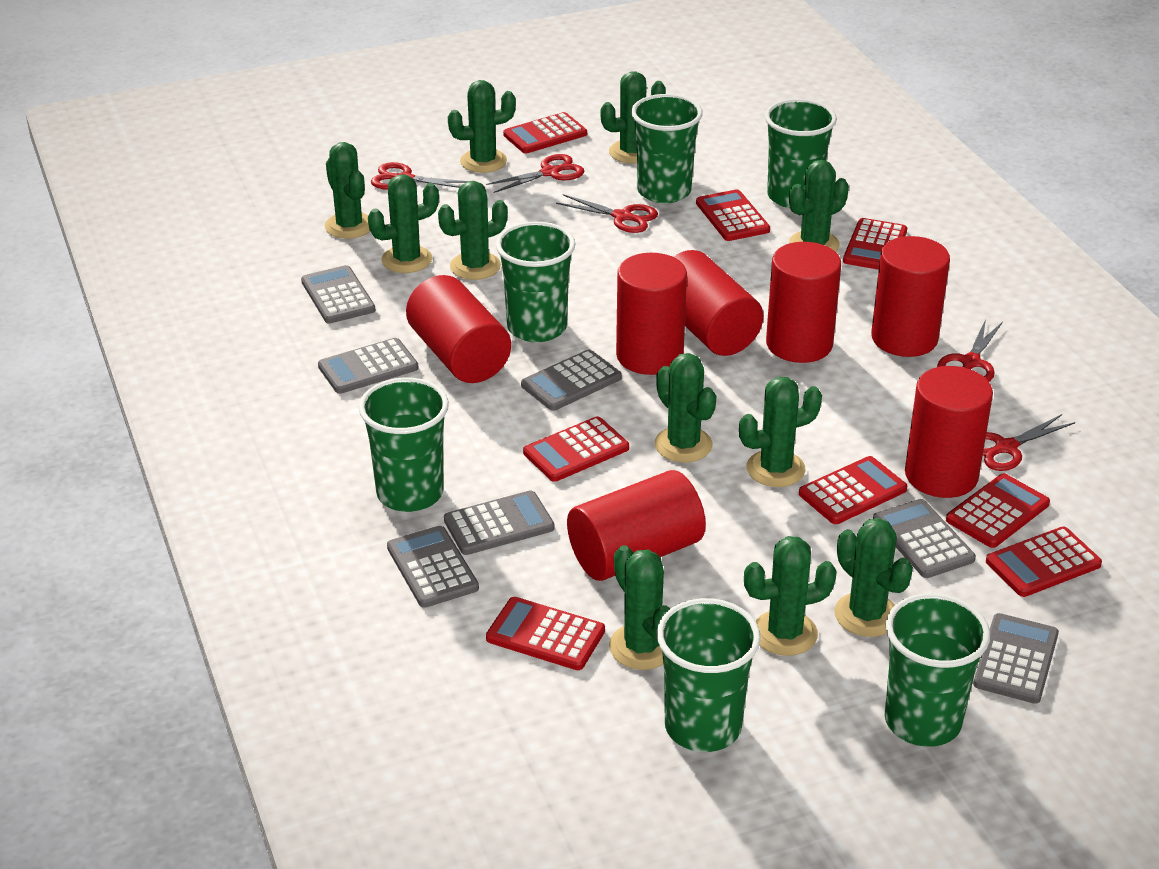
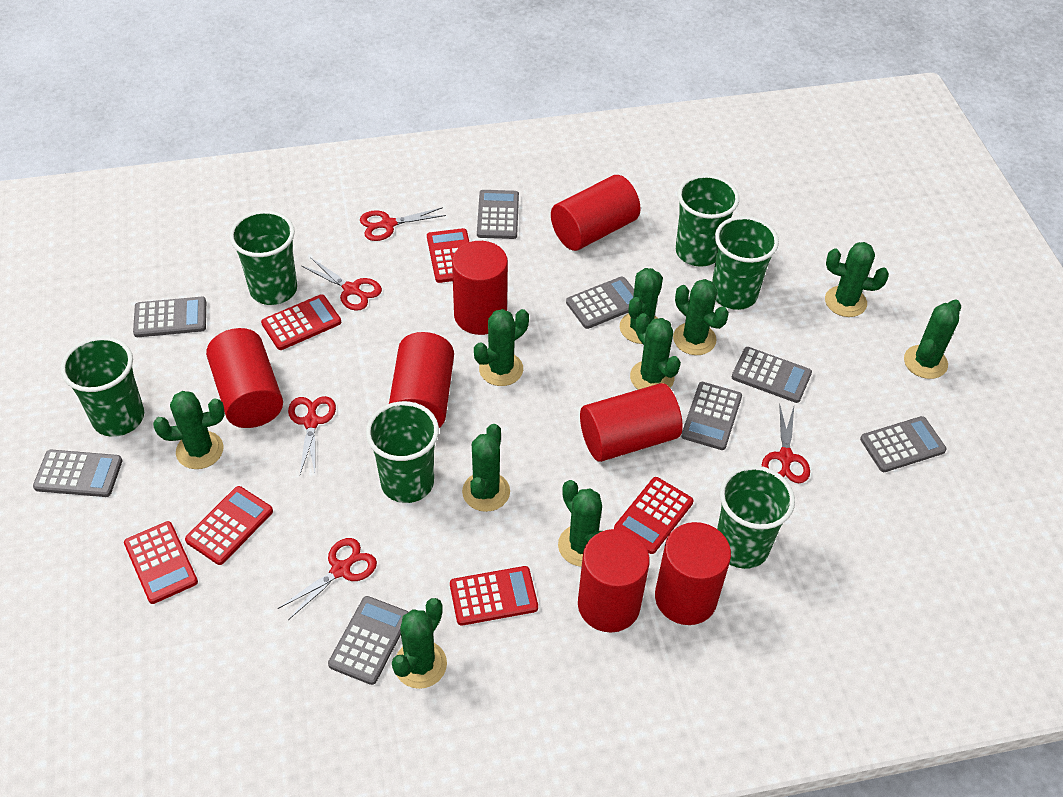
green cactus: [325,142,370,239] [368,175,439,273] [438,181,508,280] [448,80,516,173] [600,71,666,163] [609,545,670,670] [655,353,716,463] [739,377,822,487] [744,536,837,656] [789,160,849,252] [834,518,913,637] = 11 -> [153,391,225,469] [392,598,447,689] [462,424,510,512] [474,309,529,386] [558,480,602,567] [620,268,663,344] [630,313,681,390] [673,279,729,355] [825,242,889,317] [904,300,961,379] = 10
grey calculator: [301,265,376,323] [318,338,418,394] [387,526,479,608] [444,490,555,555] [521,350,622,411] [873,499,976,578] [973,613,1059,704] = 7 -> [33,450,122,497] [133,297,206,337] [328,596,409,685] [477,190,519,239] [566,277,634,329] [681,382,742,450] [732,347,812,403] [860,416,947,472] = 8
red calculator: [486,597,605,670] [503,112,587,153] [523,416,629,482] [696,189,770,241] [799,456,907,524] [843,218,907,270] [946,474,1050,548] [986,527,1102,597] = 8 -> [124,521,198,604] [185,486,273,565] [261,294,341,350] [427,228,469,283] [450,566,538,626] [614,477,693,554] = 6

